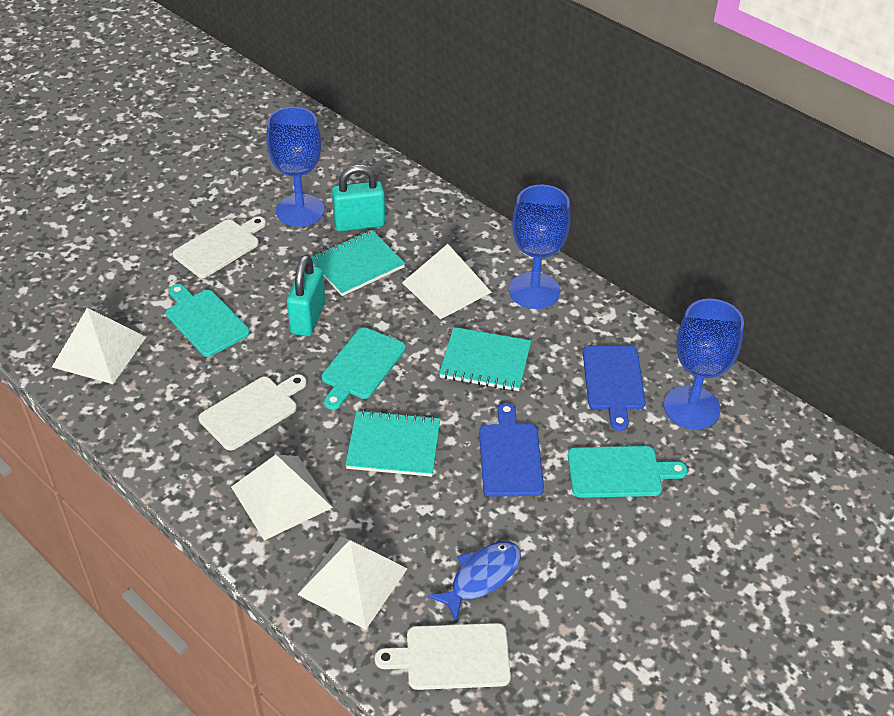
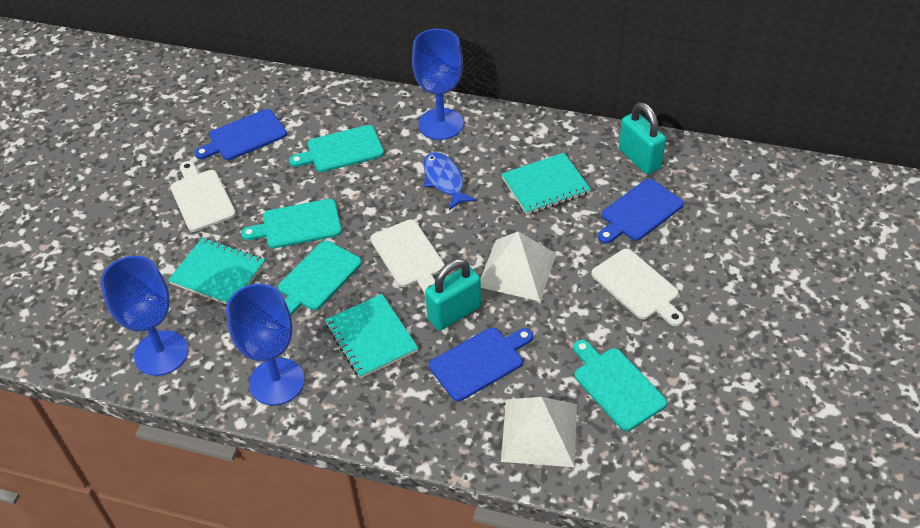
blue cutting board: [479,403,544,497] [583,345,646,431] = 2 -> [194,109,287,160] [429,327,533,401] [598,179,684,244] = 3
turquoise cutting board: [166,284,250,357] [322,327,406,410] [568,446,688,498] = 3 -> [241,199,342,248] [278,240,362,315] [289,125,384,172] [573,340,667,431] = 4
white pyramid: [52,308,146,384] [231,454,333,540] [297,536,407,629] [402,244,492,319] = 4 -> [481,231,557,301] [501,397,577,467] = 2

